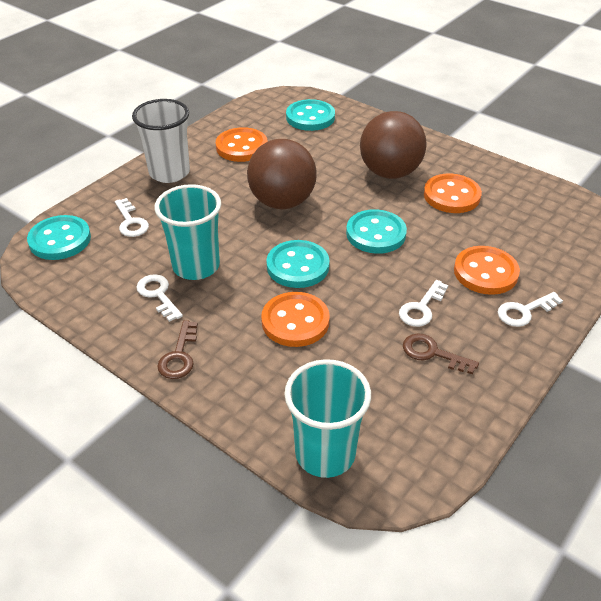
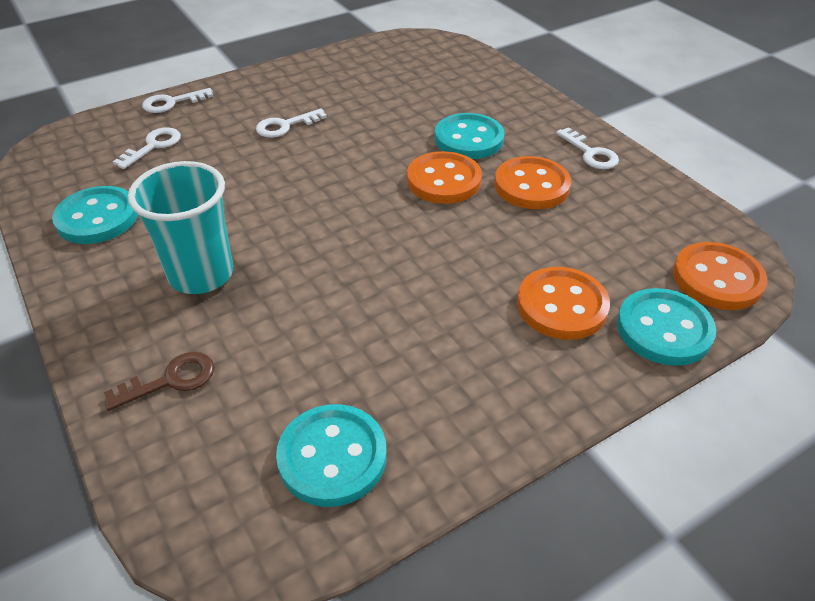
brown ball: [247,139,317,209] [360,111,427,179] = 2 -> none = 0
brown key: [157,320,198,379] [403,334,479,374] = 2 -> [104,352,214,411] = 1
turquoise cup: [155,184,221,280] [284,359,371,478] = 2 -> [128,161,233,294] = 1
white cup: [132,99,190,183] = 1 -> none = 0

